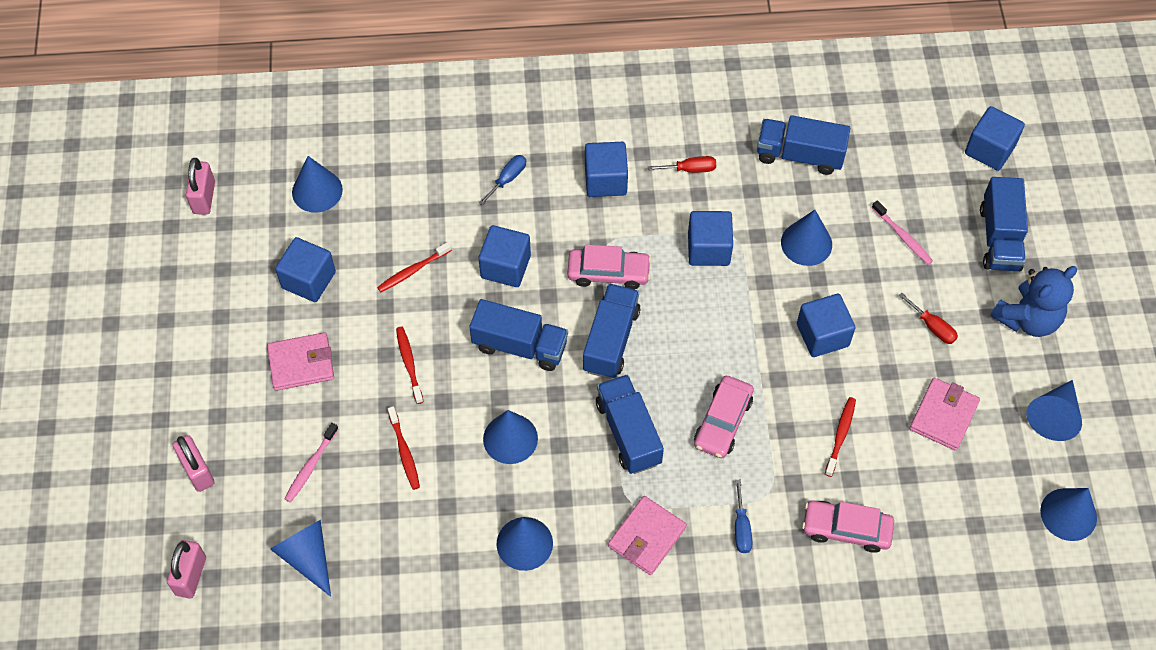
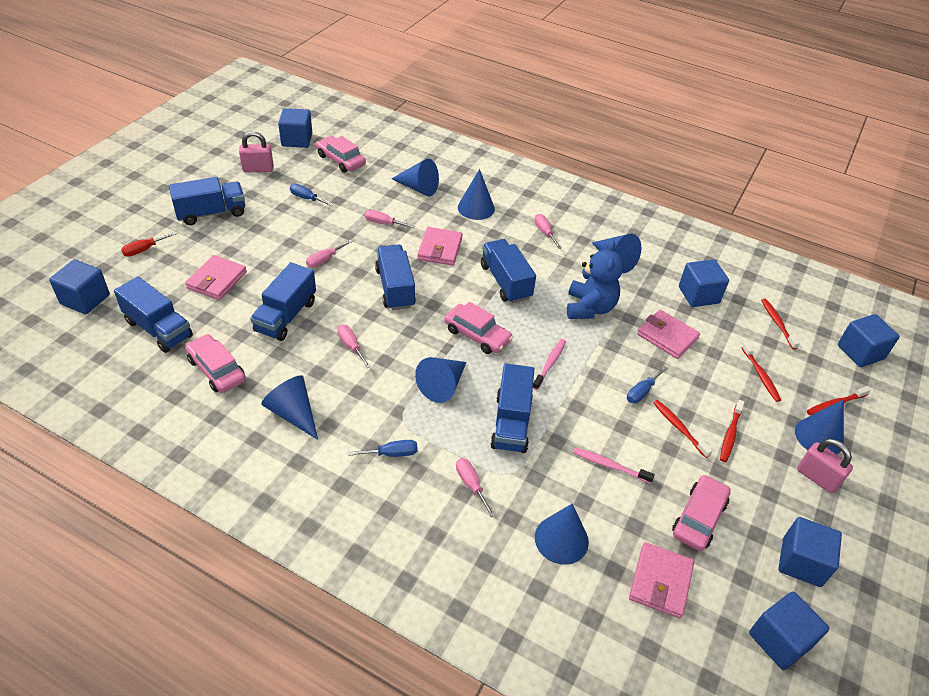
blue screwdriver: [479,155,526,205] [735,480,753,553] = 2 -> [290,184,334,206] [348,440,418,457] [627,366,668,403] = 3
blue truck: [470,299,568,371] [583,283,640,379] [596,374,664,474] [757,115,850,175] [980,177,1028,271] = 5 -> [114,277,193,353] [169,177,245,225] [250,262,316,341] [375,244,416,310] [481,239,536,303] [490,363,534,453] = 6
pink car: [567,245,651,289] [694,376,754,458] [802,500,894,553] = 3 -> [185,334,246,393] [316,136,366,173] [444,302,513,354] [672,475,731,551] = 4
pink padlock: [167,540,206,599] [173,435,214,492] [186,158,215,215] = 3 -> [239,131,274,172] [797,439,853,494] = 2
pink screwdriver: none = 0 -> [306,239,353,268] [337,325,371,368] [365,210,415,228] [456,458,495,517] [534,214,562,249] = 5
pink wallet: [267,332,334,391] [608,496,687,575] [909,378,980,451] = 3 -> [185,255,247,300] [417,227,463,266] [629,542,694,618] [637,310,700,359] = 4
red screwdriver: [648,156,716,173] [899,293,958,344] = 2 -> [121,232,178,257] = 1
red toothbrush: [377,242,452,292] [388,406,420,490] [396,327,424,404] [825,397,856,477] = 4 -> [653,400,712,458] [720,400,744,462] [741,342,781,402] [761,298,800,349] [807,386,871,415] = 5

